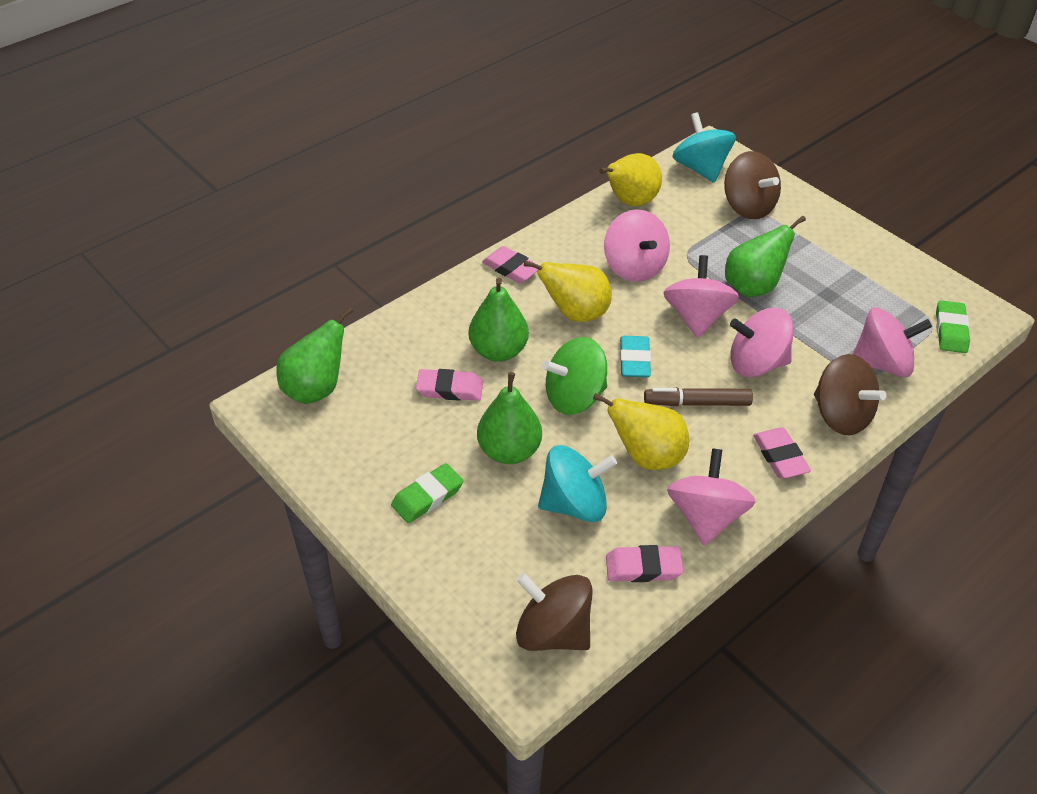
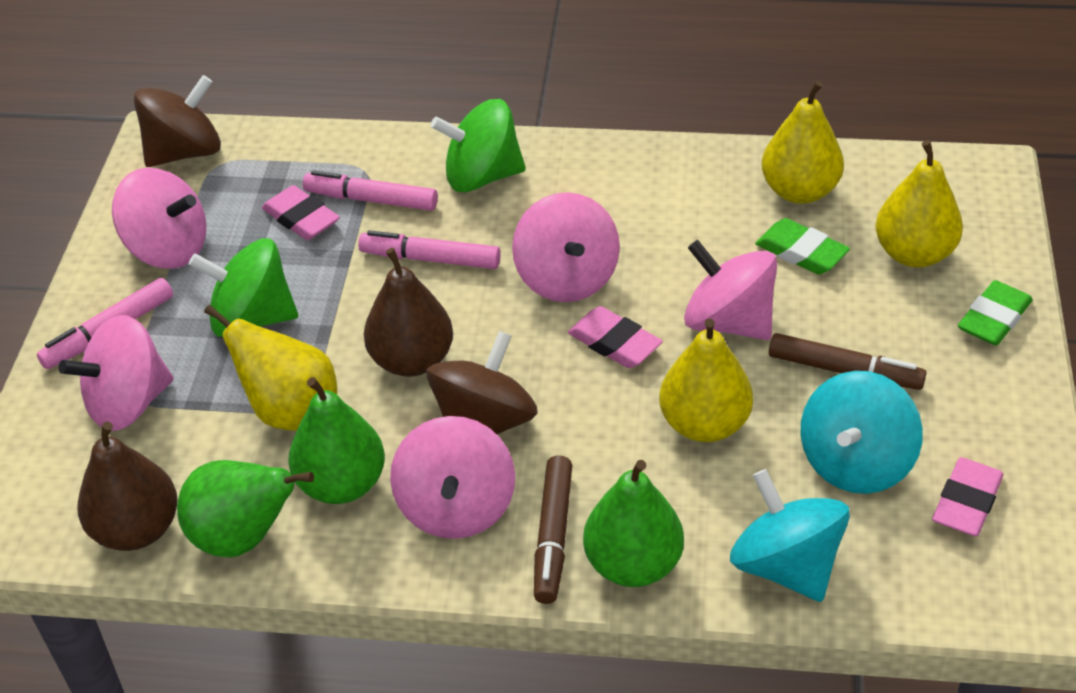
brown marker: [644,387,753,406] = 1 -> [534,455,572,604] [769,333,927,390] = 2
brown pear: none = 0 -> [77,422,178,551] [364,248,453,377] = 2
brown spinning top: [516,573,593,651] [724,151,781,219] [814,354,886,435] = 3 -> [134,75,221,167] [427,331,538,435] = 2
green pear: [276,307,353,404] [469,278,529,362] [477,372,542,464] [725,216,806,297] = 4 -> [177,460,314,557] [288,377,385,504] [583,460,684,587] = 3
green spinning top: [542,337,607,415] = 1 -> [189,238,298,337] [431,99,526,192] = 2
pink eraser: [416,369,483,401] [482,246,538,283] [606,545,683,582] [753,428,811,478] = 4 -> [262,185,340,240] [568,306,663,368] [932,457,1004,536] = 3
pink marker: none = 0 -> [37,278,173,369] [303,170,438,211] [358,231,501,269] = 3
turquoise eraser: [620,336,651,377] = 1 -> none = 0
yellow pear: [524,260,612,322] [593,393,689,470] [599,153,662,206] = 3 -> [204,305,337,431] [659,318,753,442] [762,81,844,204] [875,140,963,268] = 4

